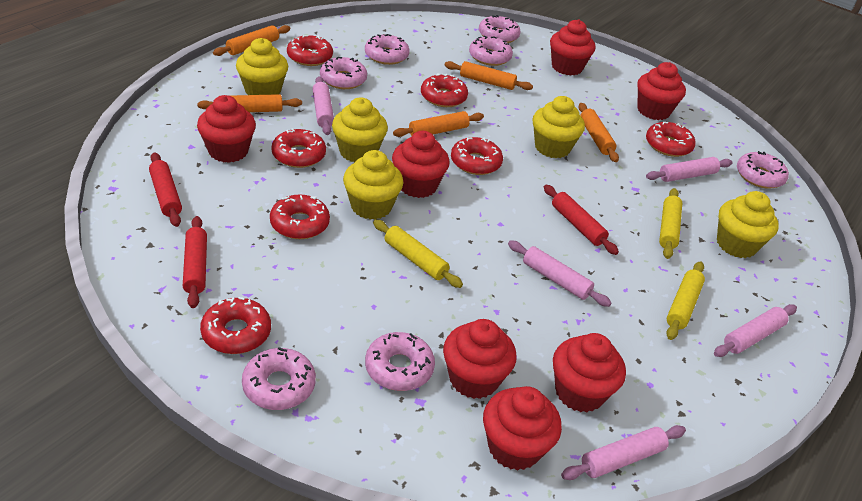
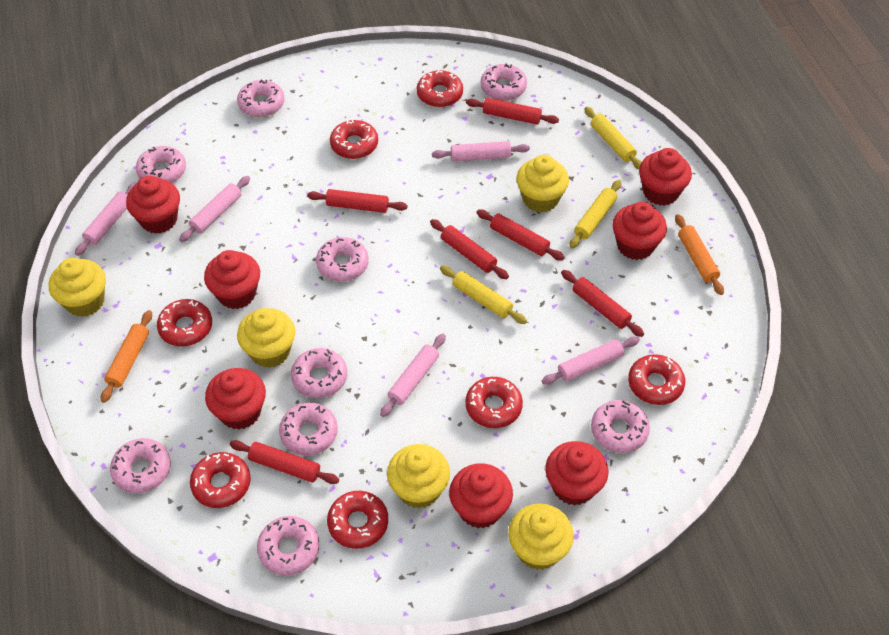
orange rolling pin: [197,94,302,112] [213,25,290,56] [393,111,484,137] [445,61,533,90] [578,103,619,162] = 5 -> [101,310,152,403] [675,214,724,295] = 2
pink donut: [242,347,316,410] [320,57,367,89] [365,34,410,65] [365,332,435,391] [469,36,513,66] [479,15,521,43] [737,151,789,189] = 7 -> [110,438,171,493] [136,146,186,183] [237,79,285,117] [257,516,320,576] [279,403,338,456] [291,348,347,398] [316,237,369,282] [481,64,527,101] [591,400,650,453] = 9
red rolling pin: [149,152,182,227] [183,216,207,308] [544,185,619,255] = 3 -> [230,440,339,484] [307,189,407,213] [430,219,509,279] [466,98,559,124] [476,210,565,261] [561,270,644,337] = 6

